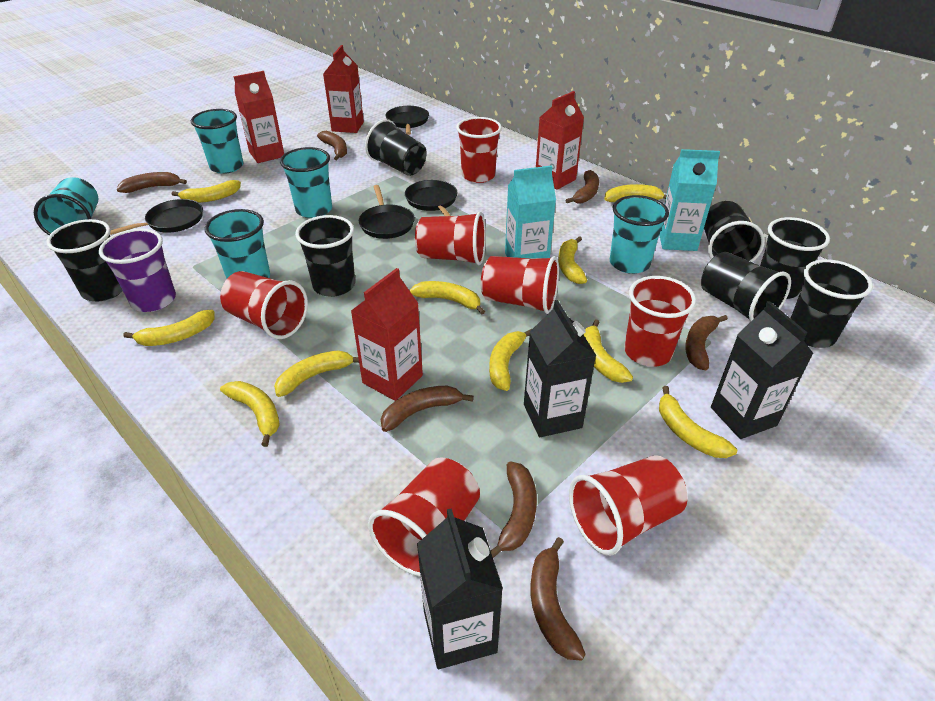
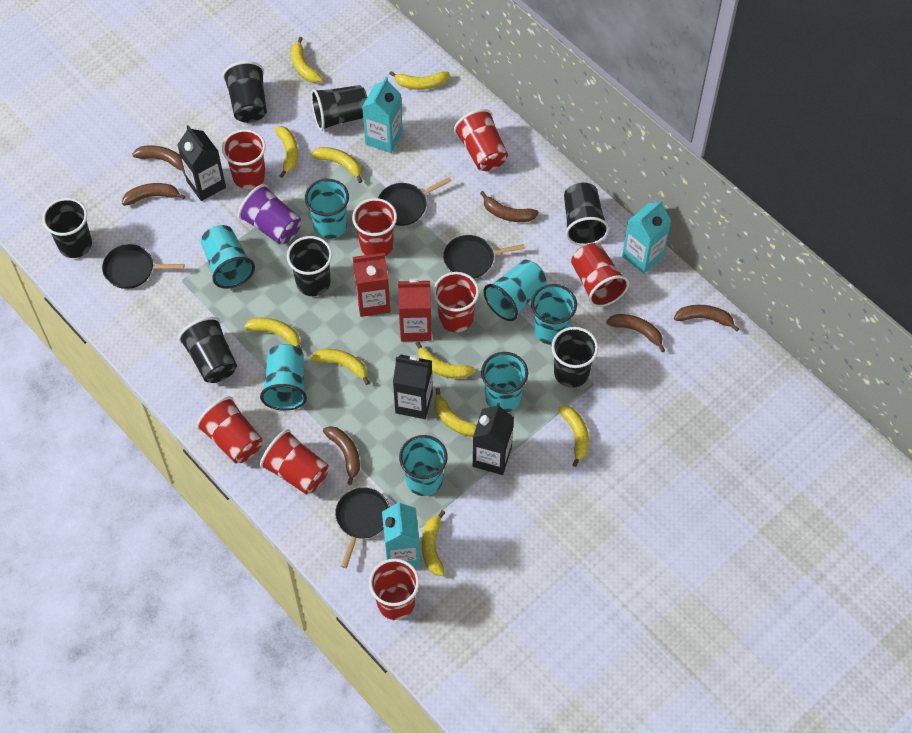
brown banana: [117,172,187,193] [317,131,347,160] [381,386,474,432] [491,461,537,558] [530,537,586,661] [565,170,599,204] [685,315,728,370] = 7 -> [122,183,185,206] [132,146,185,175] [323,426,360,485] [480,191,539,222] [606,314,665,352] [674,305,739,331] = 6
red carton: [234,71,284,163] [323,45,364,133] [351,268,423,401] [536,91,584,190] = 4 -> [353,253,390,317] [398,278,432,341] = 2
red cup: [220,271,308,339] [368,458,480,577] [415,212,486,265] [456,117,502,183] [481,256,559,314] [569,455,687,556] [624,276,696,367] = 7 -> [196,396,263,464] [222,129,266,189] [260,429,329,495] [352,198,397,256] [369,559,419,620] [433,272,479,332] [454,109,508,171] [571,243,629,307] = 8
turquoise carton: [505,165,556,258] [659,149,720,251] = 2 -> [362,77,403,153] [382,500,421,567] [622,200,671,274] = 3
turquoise cup: [34,177,98,235] [191,109,243,174] [205,209,270,279] [280,147,332,218] [610,195,669,274] = 5 -> [201,225,255,289] [260,344,307,411] [305,179,349,239] [399,435,448,496] [481,352,528,412] [483,260,547,321] [531,284,577,345] = 7

